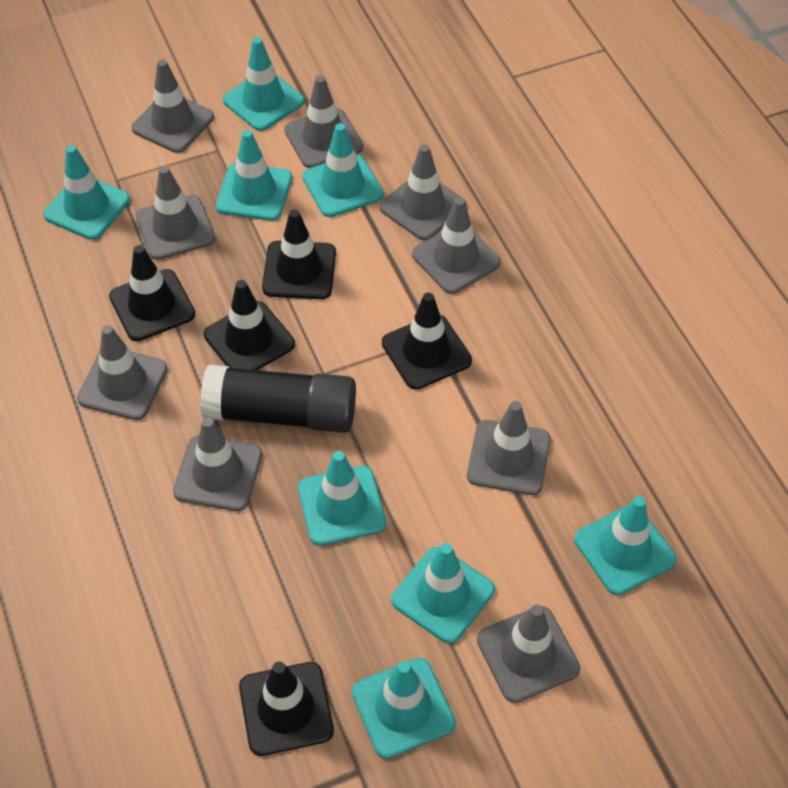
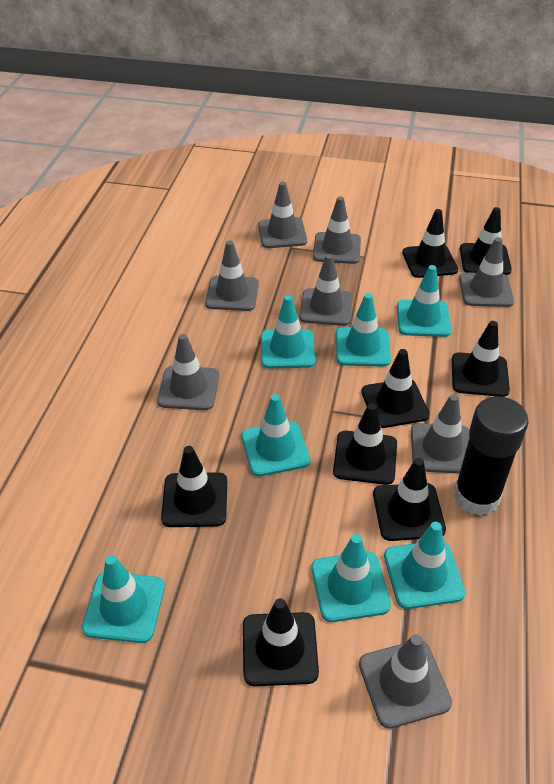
black traffic cone: [109,245,195,341] [204,280,295,370] [239,661,334,756] [262,209,336,299] [382,292,472,390] = 5 -> [161,446,227,527] [243,598,319,686] [333,403,397,485] [361,349,430,428] [373,458,446,541] [402,209,458,278] [452,321,510,397] [460,207,512,275] = 8
grey traffic cone: [77,325,168,420] [131,59,214,153] [136,166,215,260] [173,417,262,511] [284,75,363,168] [380,144,466,240] [412,197,501,294] [467,401,551,495] [477,605,580,703] = 9 -> [157,334,219,410] [205,241,259,311] [258,182,307,248] [299,254,353,326] [313,196,361,264] [359,634,452,729] [411,394,470,474] [459,237,514,307] = 8
turquoise traffic cone: [43,145,130,240] [216,130,292,221] [223,37,304,131] [298,451,386,546] [302,123,384,217] [352,658,456,759] [391,543,495,644] [574,496,676,595] = 8 -> [82,555,165,643] [241,394,310,476] [261,295,315,368] [311,534,391,622] [336,293,391,367] [384,522,465,609] [397,265,451,337] = 7

